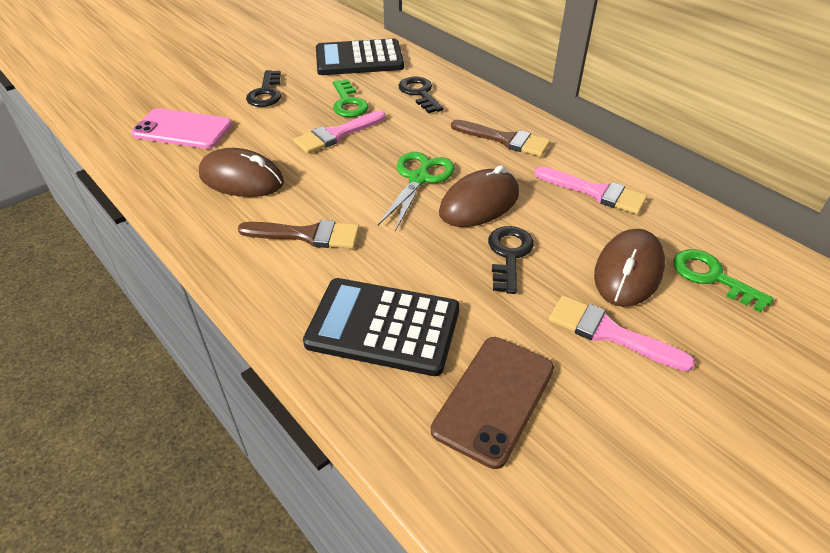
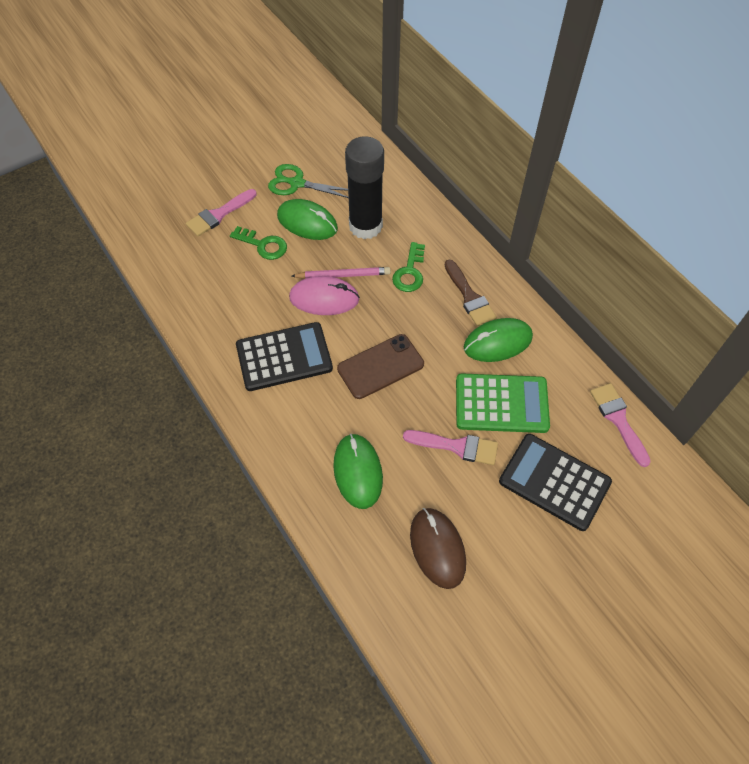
black glue stick: none = 0 -> [345,136,384,239] = 1
black key: [246,70,281,107] [398,77,444,113] [488,226,534,294] = 3 -> none = 0
brown brush: [238,220,360,249] [451,120,550,157] = 2 -> [445,260,497,327] = 1
brown mouse: [199,148,284,197] [439,165,519,227] [594,229,665,307] = 3 -> [410,508,466,589] = 1
green calculator: none = 0 -> [456,373,550,433] = 1
green mouse: none = 0 -> [277,199,338,240] [333,434,383,509] [464,318,533,362] = 3
pink mouse: none = 0 -> [289,276,360,315] = 1
pink pencil: none = 0 -> [291,267,391,279] = 1
pink phone: [131,108,233,149] = 1 -> none = 0

